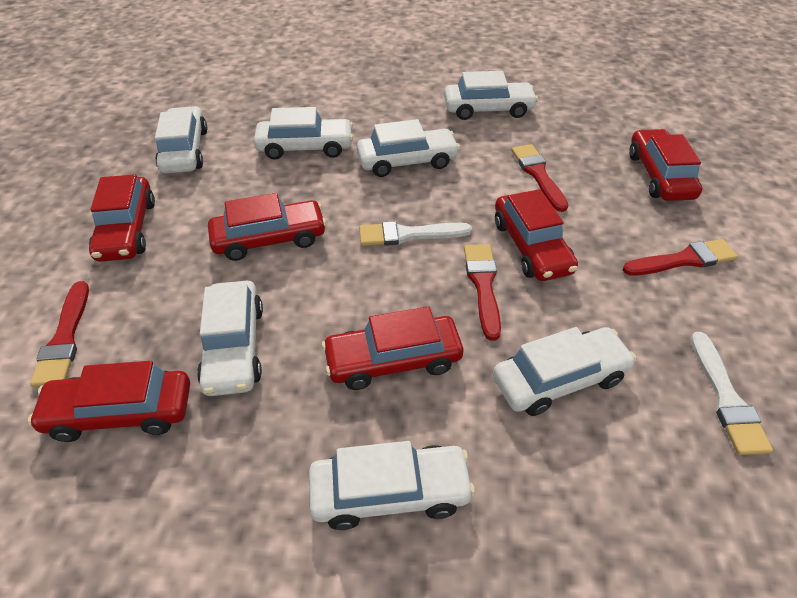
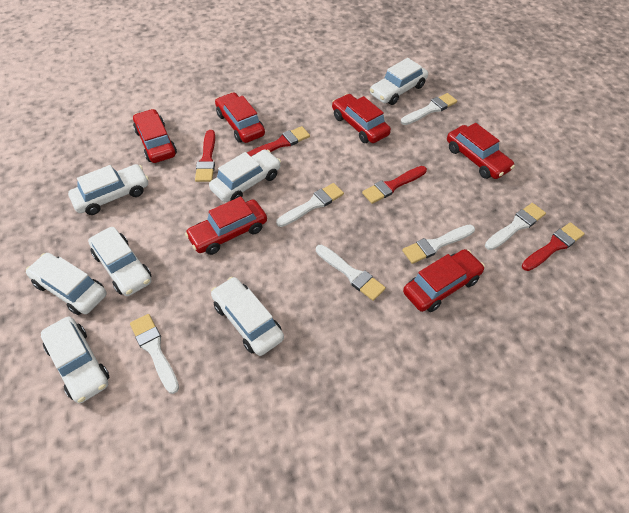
white brush: [359,221,472,246] [691,332,773,455] = 2 -> [130,314,179,394] [276,183,344,227] [316,245,386,301] [401,93,457,125] [402,224,475,264] [485,203,546,250] = 6

